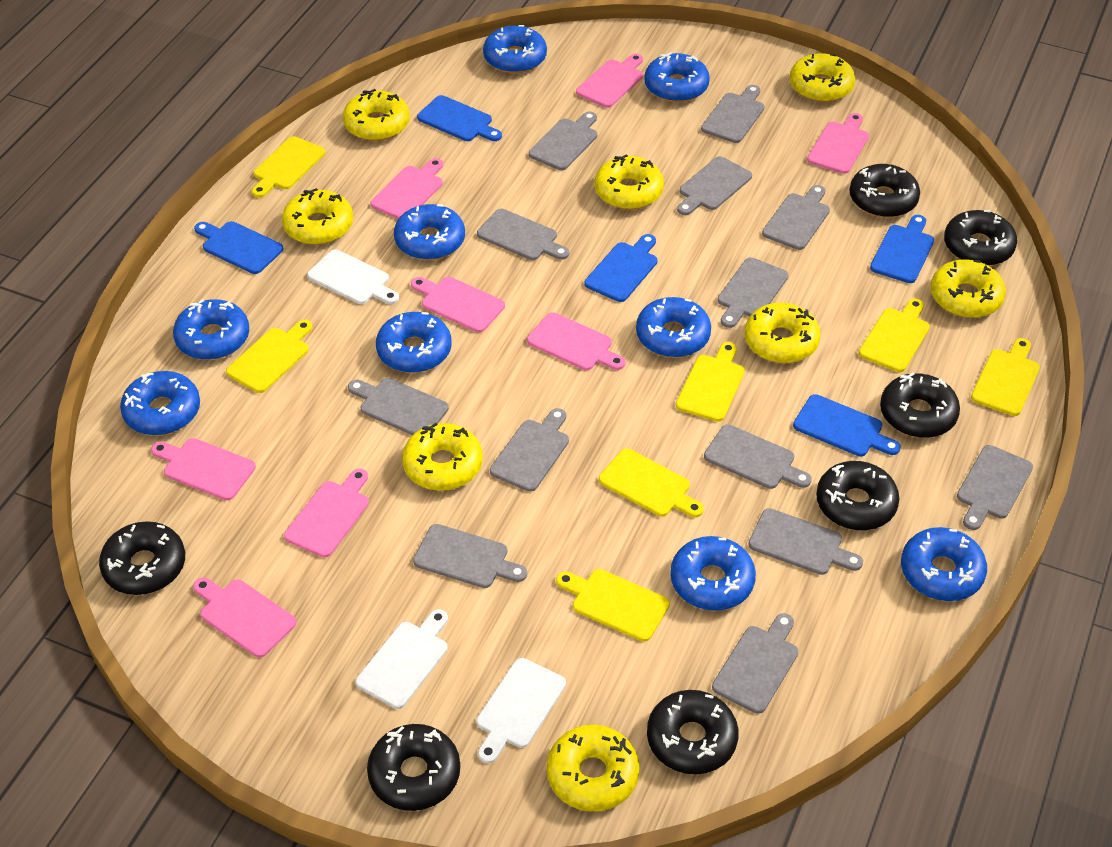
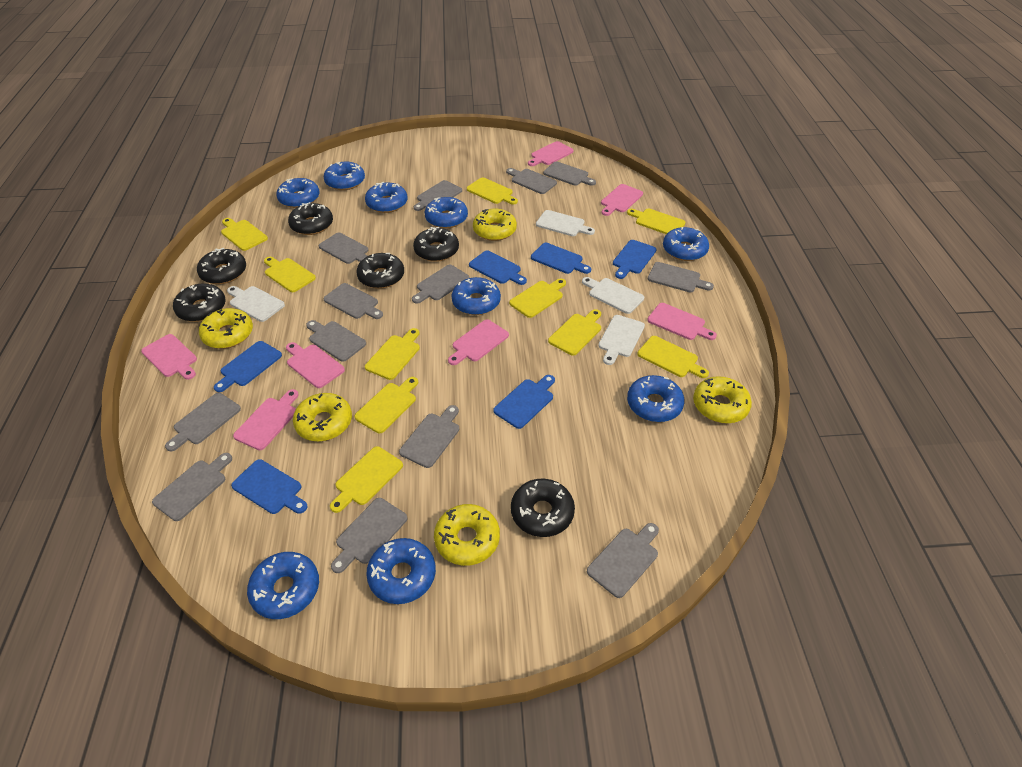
black donut: [99,521,185,595] [367,724,460,811] [647,690,739,774] [816,461,900,530] [850,164,920,218] [880,372,960,438] [944,210,1017,266] = 7 -> [173,283,226,322] [197,248,246,284] [288,202,333,235] [356,253,404,289] [413,227,459,262] [511,479,575,537] = 6
blue cutting board: [194,221,284,274] [417,95,502,141] [585,234,658,302] [793,394,901,456] [870,215,934,283] = 5 -> [214,341,282,392] [231,459,308,514] [469,251,527,285] [493,375,555,429] [531,243,591,274] [613,240,657,279] = 6
pink cutting board: [151,438,256,500] [193,577,297,658] [284,469,369,557] [371,158,443,219] [411,277,505,333] [527,312,625,370] [576,54,643,108] [807,113,869,174] = 8 -> [141,334,197,380] [233,389,299,450] [286,342,345,388] [448,320,509,365] [528,141,574,166] [601,184,643,216] [647,303,717,340] = 7
white cutting board: [307,249,399,304] [356,609,448,709] [476,658,566,763] = 3 -> [227,286,285,322] [536,210,595,236] [582,277,644,314] [598,315,645,365] = 4
yellow cutting board: [226,320,313,393] [252,136,325,198] [556,569,670,642] [599,448,704,517] [676,342,745,422] [859,299,930,372] [971,338,1040,416] = 7 -> [221,218,268,251] [264,257,316,292] [330,446,403,513] [354,377,418,433] [365,328,420,380] [467,177,518,205] [509,278,566,318] [548,309,601,356] [627,208,685,234] [637,336,709,378] = 10
yellow donut: [282,188,353,245] [343,89,410,141] [402,423,483,491] [547,725,640,812] [595,154,664,210] [745,303,821,363] [790,53,855,102] [931,259,1006,318] = 8 -> [199,308,253,349] [293,393,352,441] [434,504,500,566] [473,209,517,241] [693,376,752,423] = 5

